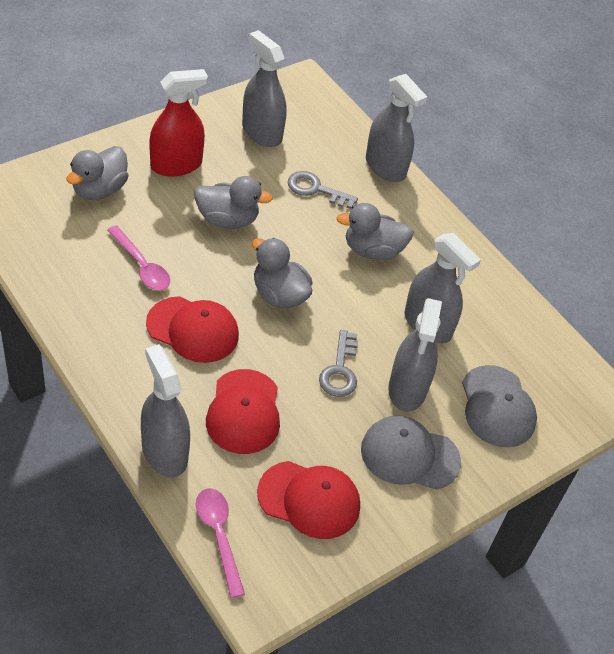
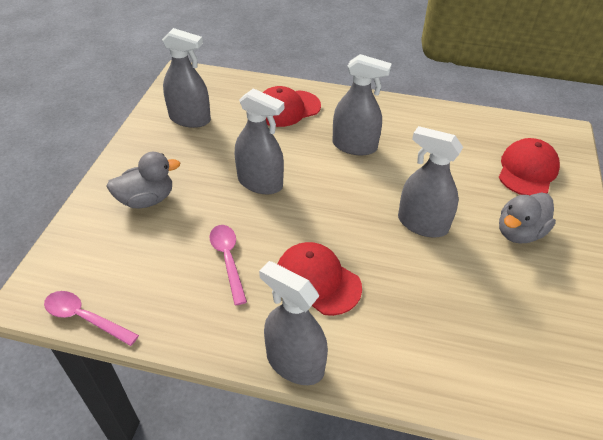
grey cap: [361,416,461,490] [462,365,537,447] = 2 -> none = 0
grey duck: [67,146,129,200] [194,176,273,229] [252,238,312,308] [336,203,414,260] = 4 -> [106,152,180,208] [499,192,556,243] = 2
grey key: [288,171,358,209] [319,330,358,397] = 2 -> none = 0
red spray bottle: [149,69,208,177] = 1 -> none = 0

